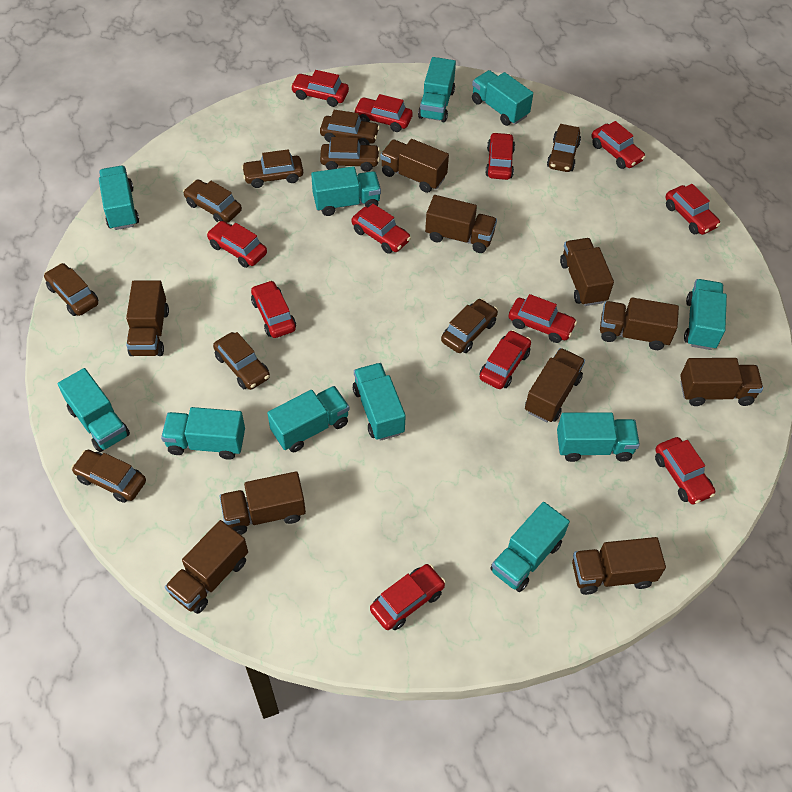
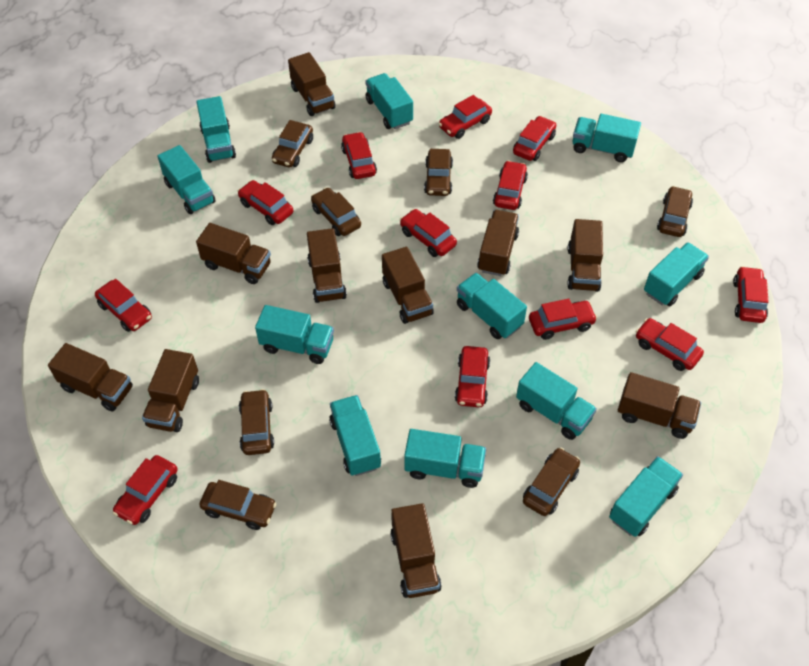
brown car: [44,263,98,316] [71,450,146,503] [183,179,242,222] [213,332,270,390] [242,149,303,188] [320,110,380,145] [320,137,380,172] [441,298,498,353] [547,124,581,172] = 9 -> [200,480,277,530] [239,389,274,455] [272,120,313,168] [311,187,361,236] [424,149,453,196] [523,448,580,516] [657,186,693,237] = 7

